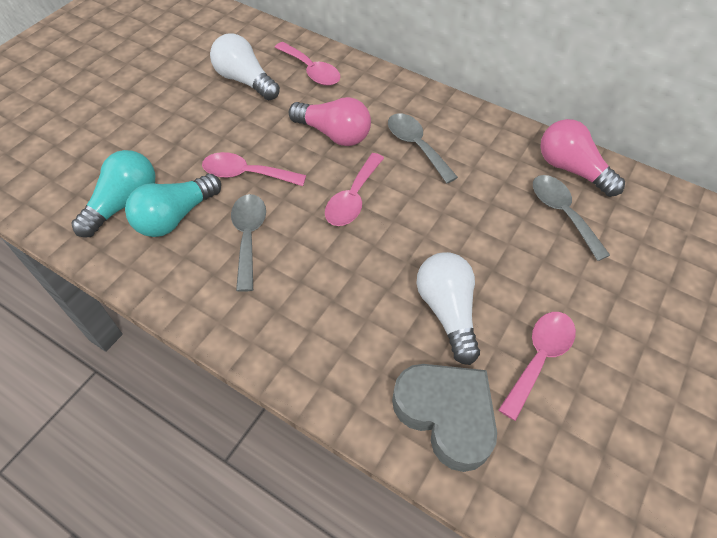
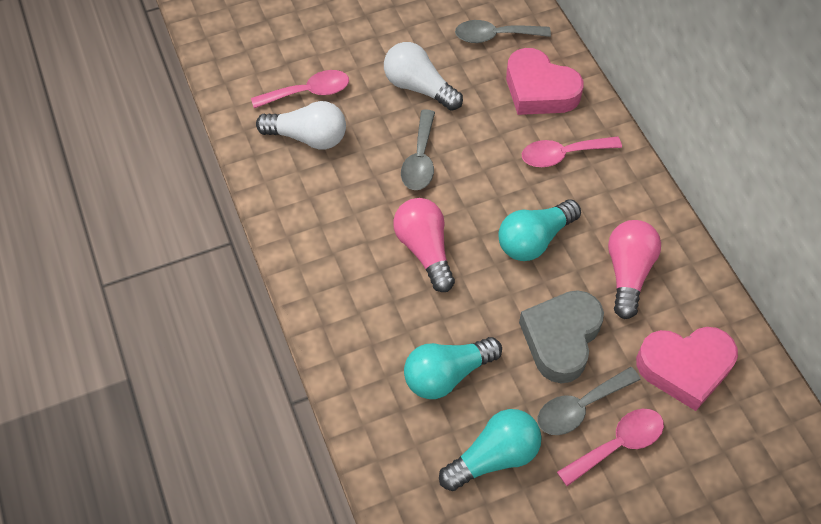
pink heart: none = 0 -> [506,48,584,115] [636,327,738,411] = 2
pink spoon: [202,152,306,186] [275,42,341,86] [325,153,384,226] [499,312,576,421] = 4 -> [251,70,349,108] [522,136,622,167] [557,409,664,486] = 3
turquoise light bulb: [71,150,156,237] [125,174,221,237] = 2 -> [404,337,502,399] [439,409,542,491] [498,199,581,261] = 3

